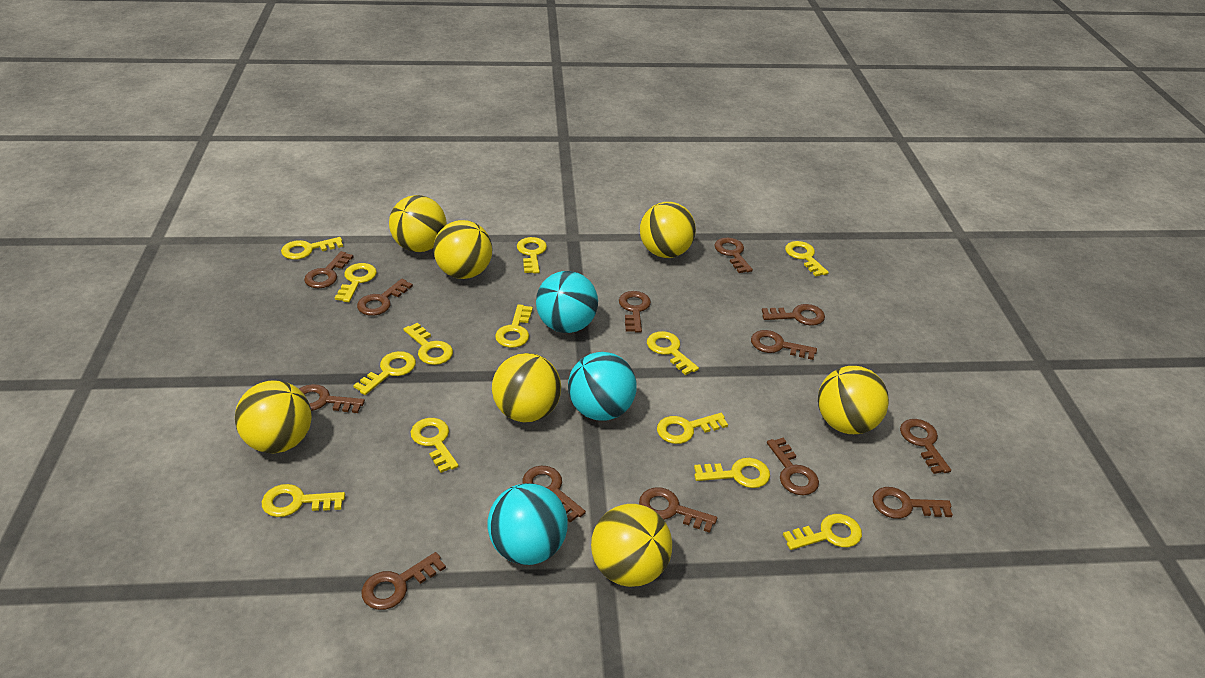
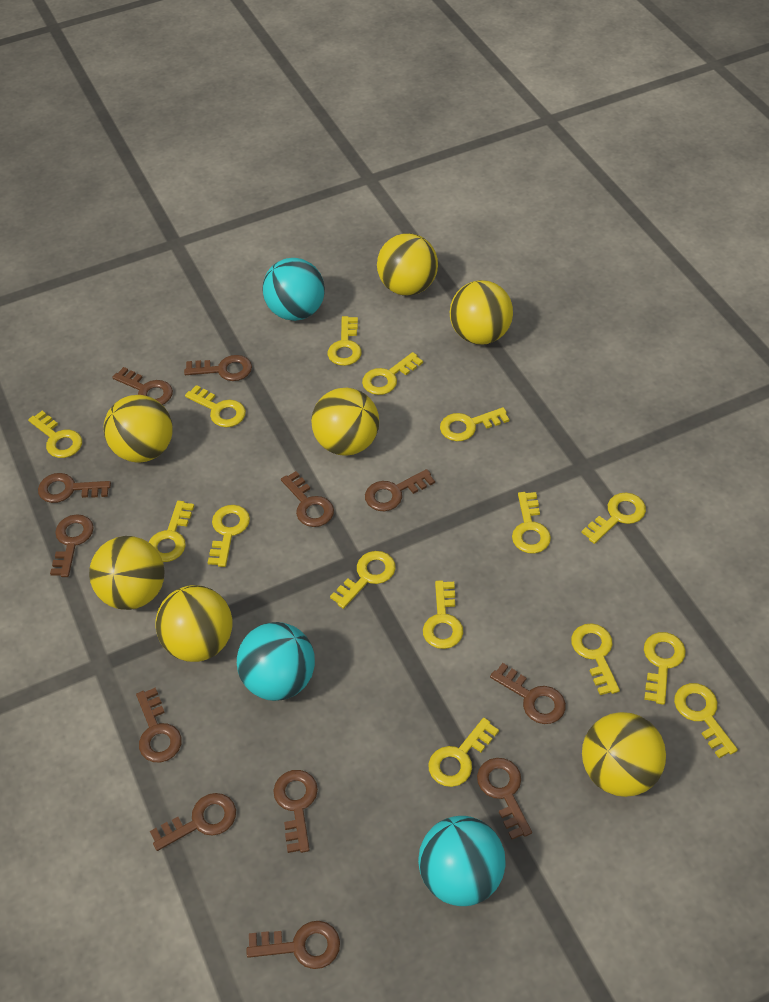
brown key: [299,384,365,413] [304,251,353,288] [357,279,413,316] [361,552,446,610] [522,465,586,522] [619,291,651,333] [639,487,717,533] [715,237,753,273] [751,330,817,360] [762,304,825,326] [767,438,819,495] [873,487,953,519] [900,419,951,474] = 13 -> [38,473,111,503] [50,514,94,577] [112,367,173,405] [136,687,182,763] [150,793,236,851] [184,355,252,381] [246,921,340,969] [273,770,318,853] [281,471,334,527] [365,469,435,511] [477,758,532,839] [490,663,566,724] = 12
yellow key: [262,484,345,517] [281,237,343,260] [335,263,377,302] [353,351,416,395] [403,323,453,365] [411,418,459,473] [495,304,533,348] [517,237,547,273] [647,331,699,375] [657,413,728,444] [694,458,770,488] [783,514,862,550] [785,241,829,276] = 13 -> [28,411,82,458] [149,501,194,562] [185,385,246,427] [208,505,250,567] [328,316,361,366] [330,551,396,609] [362,352,423,395] [423,580,463,649] [428,718,499,787] [440,407,509,441] [512,492,551,554] [571,623,620,695] [581,493,646,544] [644,632,686,705] [674,683,738,758] = 15

